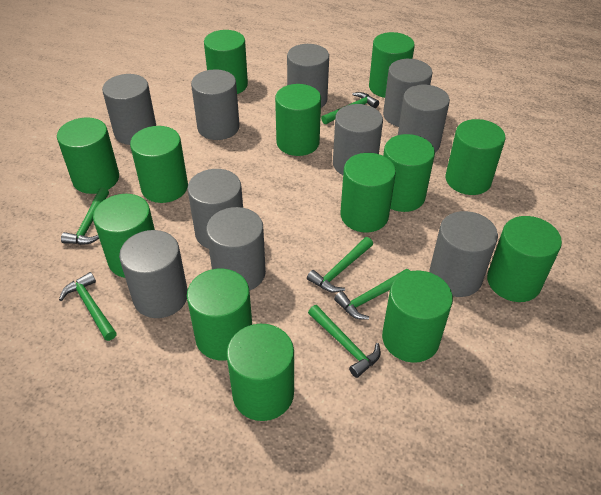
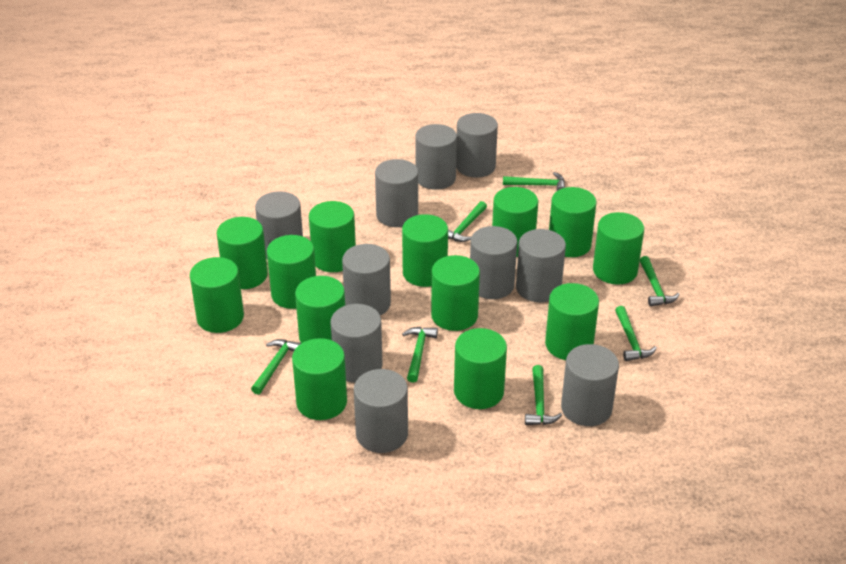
green hammer: [59,272,117,341] [61,187,109,245] [307,237,373,293] [308,305,381,378] [321,92,379,124] [334,269,410,320] = 6 -> [251,339,302,394] [402,327,438,383] [448,201,487,242] [503,172,565,191] [525,365,562,425] [615,306,657,361] [640,256,680,307] = 7

